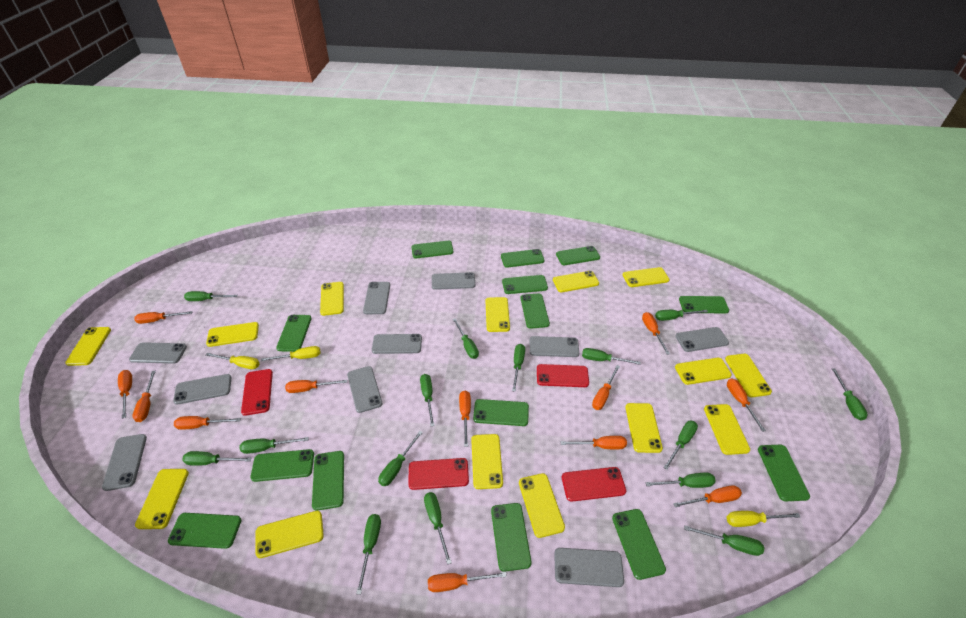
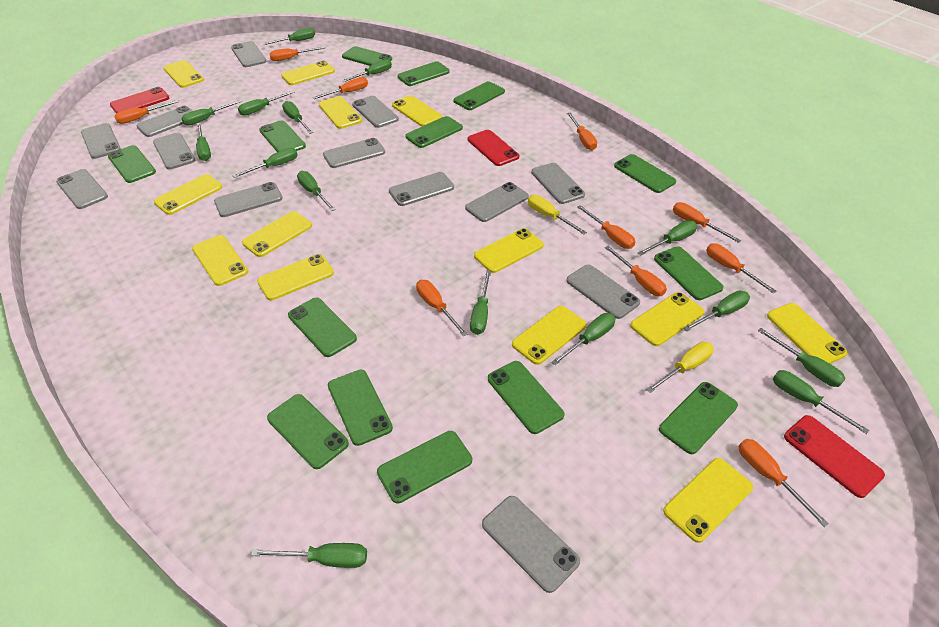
grey phone: [102,434,147,491] [129,342,187,364] [173,374,231,405] [347,366,382,413] [363,282,390,314] [372,334,422,354] [432,272,475,290] [530,336,579,357] [554,548,624,587] [675,327,729,352] = 10 -> [56,169,108,209] [81,123,121,159] [136,106,193,137] [153,133,196,170] [214,182,283,217] [231,41,267,67] [323,138,385,168] [352,96,399,128] [389,172,454,206] [465,182,529,222] [482,496,580,593] [531,163,585,204] [566,264,640,319] = 13
orange screwdriver: [118,370,132,419] [133,371,156,422] [134,311,193,324] [174,416,241,430] [285,380,347,393] [428,572,507,592] [459,391,471,447] [560,436,627,449] [592,365,620,410] [642,312,670,355] [673,485,742,507] [727,378,766,432] = 12 -> [114,100,179,124] [270,46,325,61] [312,77,368,99] [416,280,468,336] [567,113,597,150] [577,205,635,249] [605,246,667,296] [673,202,741,243] [706,243,776,293] [738,439,829,527] = 10
red phone: [241,369,273,416] [408,458,469,490] [537,364,589,387] [562,467,626,502] = 4 -> [110,87,169,113] [468,130,519,166] [784,415,885,498] = 3
yellow phone: [65,327,111,366] [135,469,189,529] [206,322,259,347] [255,511,324,558] [320,282,344,316] [471,434,503,489] [485,297,510,332] [519,473,565,538] [553,271,599,292] [623,267,670,287] [625,403,663,453] [675,358,732,385] [704,404,750,455] [725,354,772,397] = 14 -> [154,174,222,215] [163,60,204,88] [192,235,248,286] [242,211,312,257] [257,254,334,300] [281,60,335,85] [319,96,362,129] [392,95,442,126] [474,228,544,273] [512,306,587,365] [630,292,704,346] [663,458,753,543] [767,303,848,364] = 13
yellow screwdriver: [206,353,260,369] [261,346,321,361] [727,511,800,527] = 3 -> [528,195,587,235] [646,342,714,393] = 2

